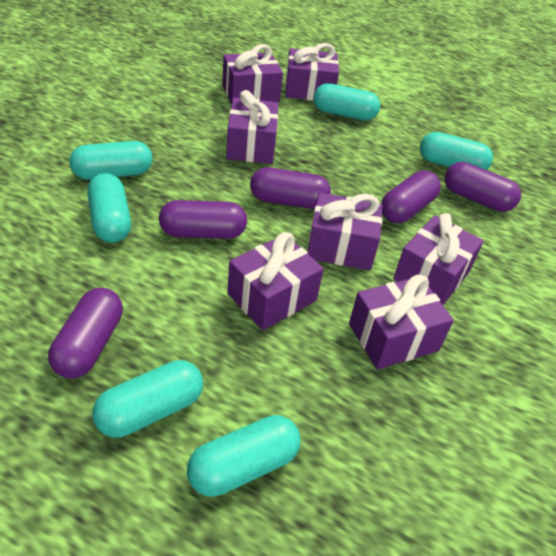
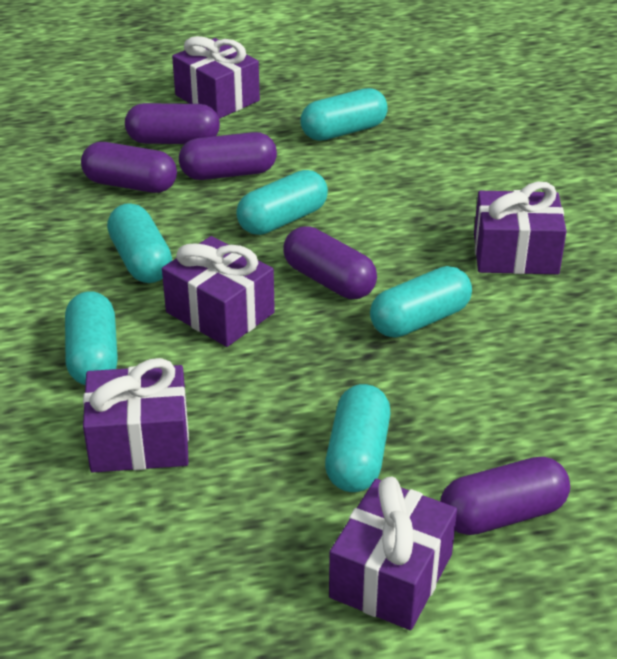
purple gift: [222,44,283,105] [226,90,278,164] [227,232,324,330] [285,43,339,100] [308,192,383,270] [349,275,454,369] [393,213,484,305] = 7 -> [83,358,189,473] [162,236,275,347] [172,36,260,119] [329,477,457,630] [474,182,566,274] = 5

